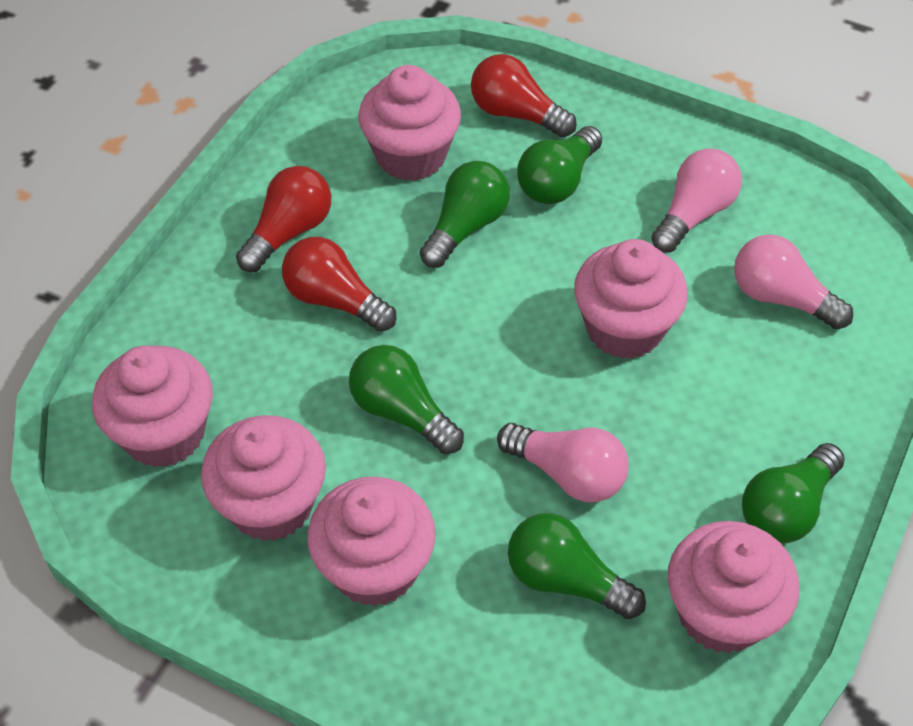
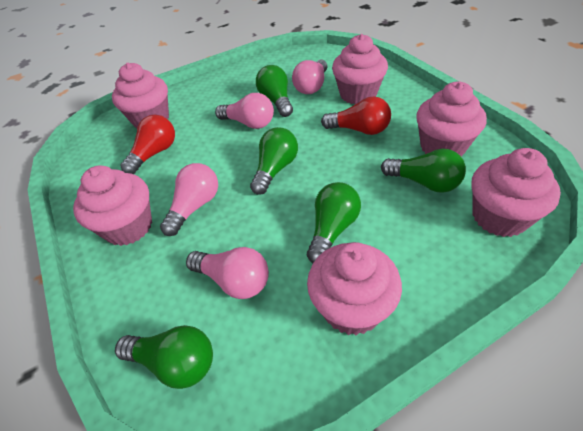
pink light bulb: [497,423,629,502] [651,148,742,253] [734,235,853,330] = 3 -> [160,163,218,236] [186,247,269,299] [215,93,274,129] [292,59,327,94] = 4
red light bulb: [236,166,331,272] [282,237,396,332] [471,54,577,138] = 3 -> [120,115,175,174] [321,96,391,135] = 2

